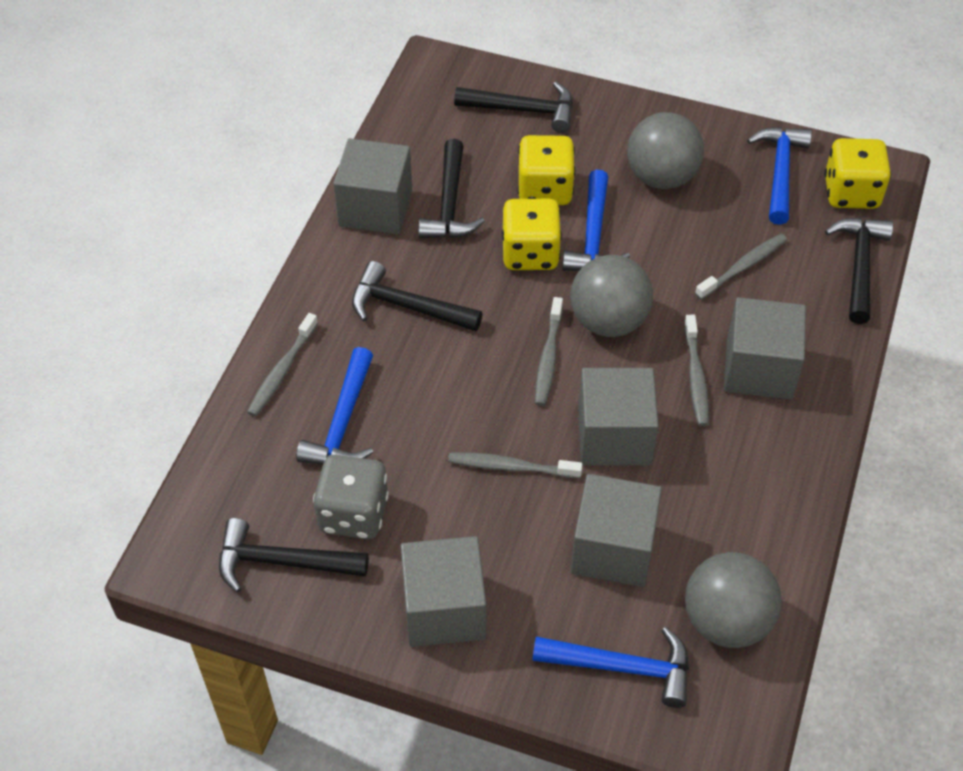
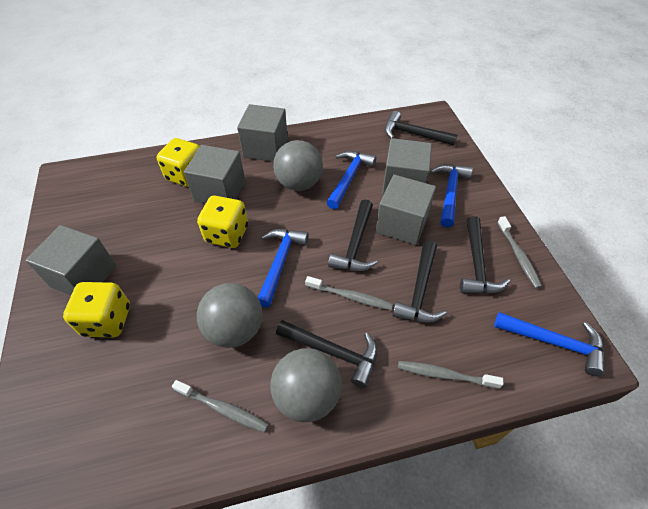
grey dice: [313,455,389,539] = 1 -> none = 0
grey toothbrush: [247,313,318,417] [448,453,583,478] [535,297,563,406] [684,315,709,426] [695,234,787,300] = 5 -> [172,380,268,432] [305,276,393,310] [398,361,503,389] [497,216,542,288] = 4

